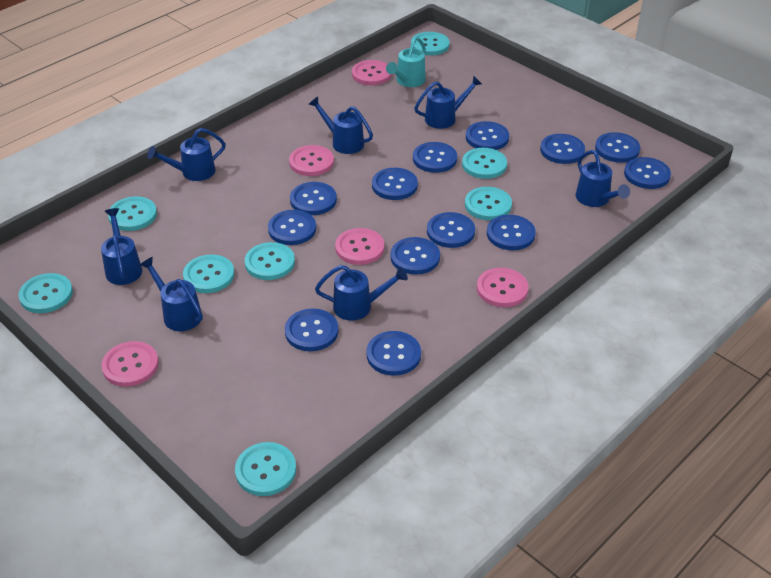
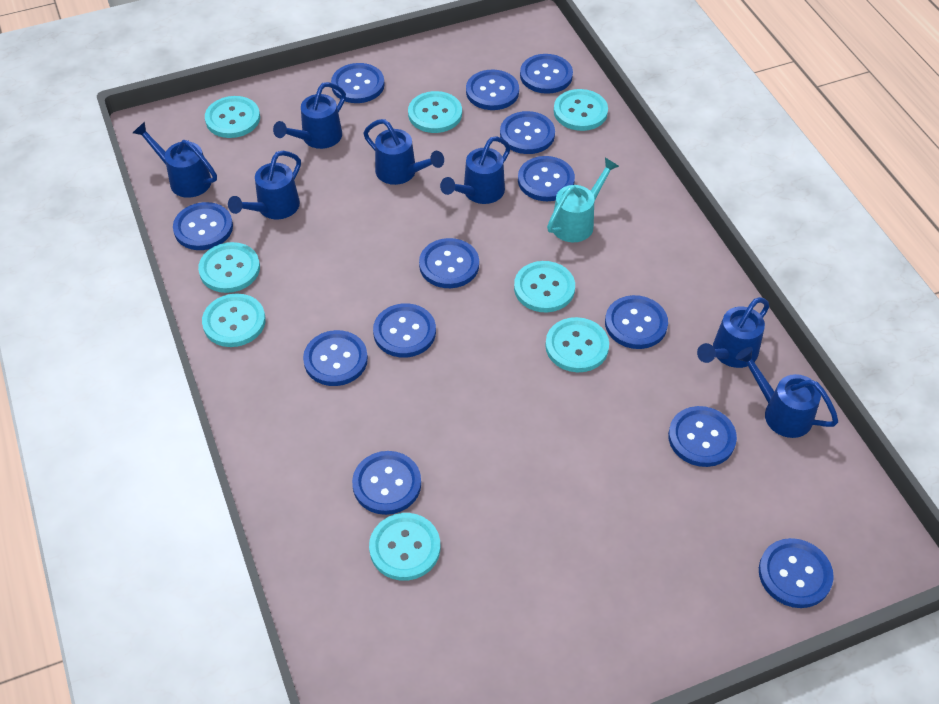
pink button: [101,341,159,387] [289,145,334,176] [335,228,384,265] [352,60,392,85] [477,268,529,307] = 5 -> none = 0

